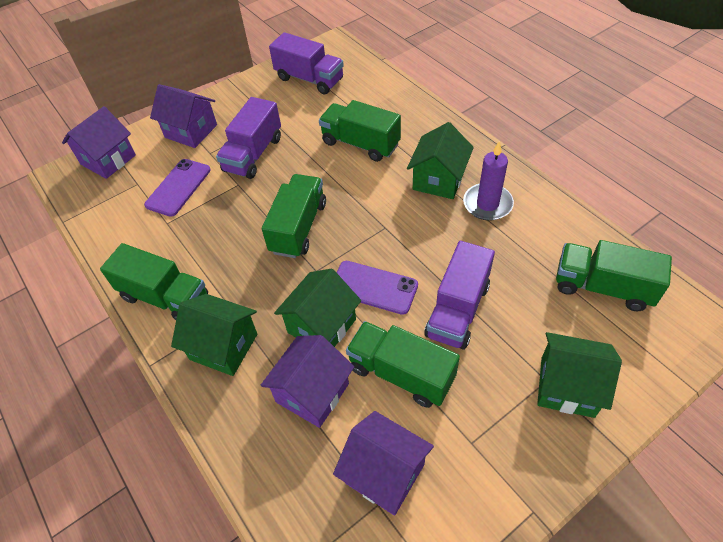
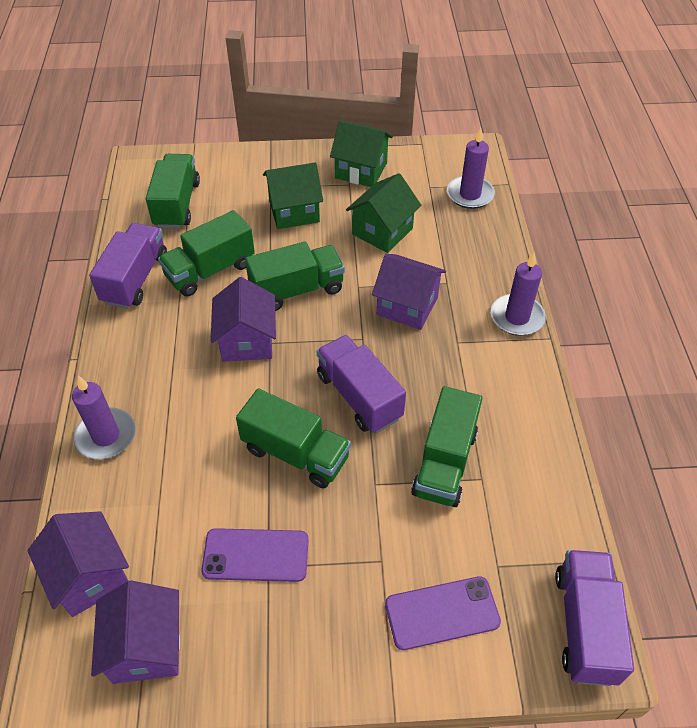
green house: [171,294,257,376] [274,269,361,347] [407,122,474,199] [537,332,622,418] = 4 -> [263,162,323,229] [330,120,393,187] [346,173,421,253] = 3
purple candle: [463,141,514,221] = 1 -> [72,376,136,459] [447,128,495,209] [491,253,546,336] = 3

